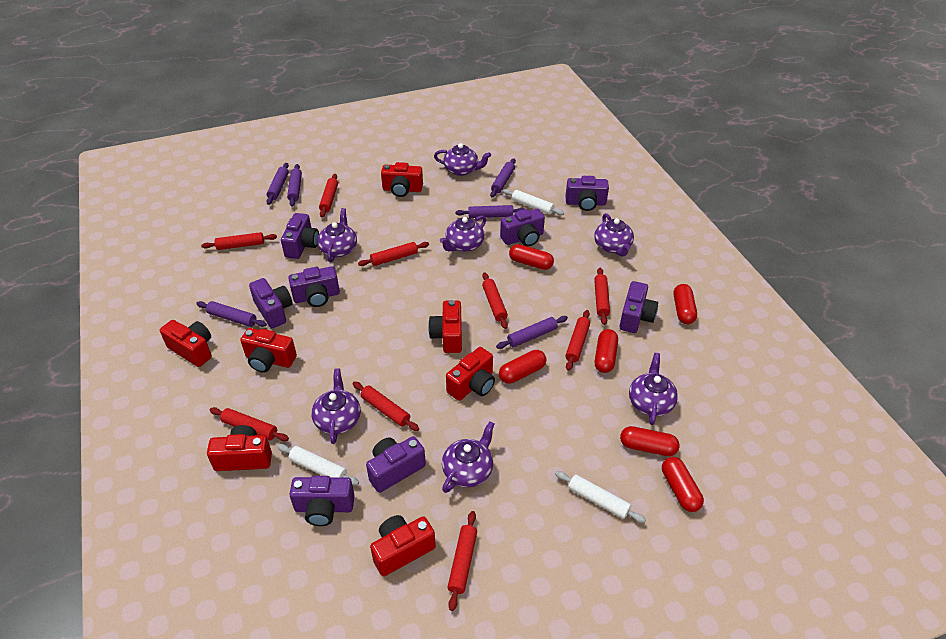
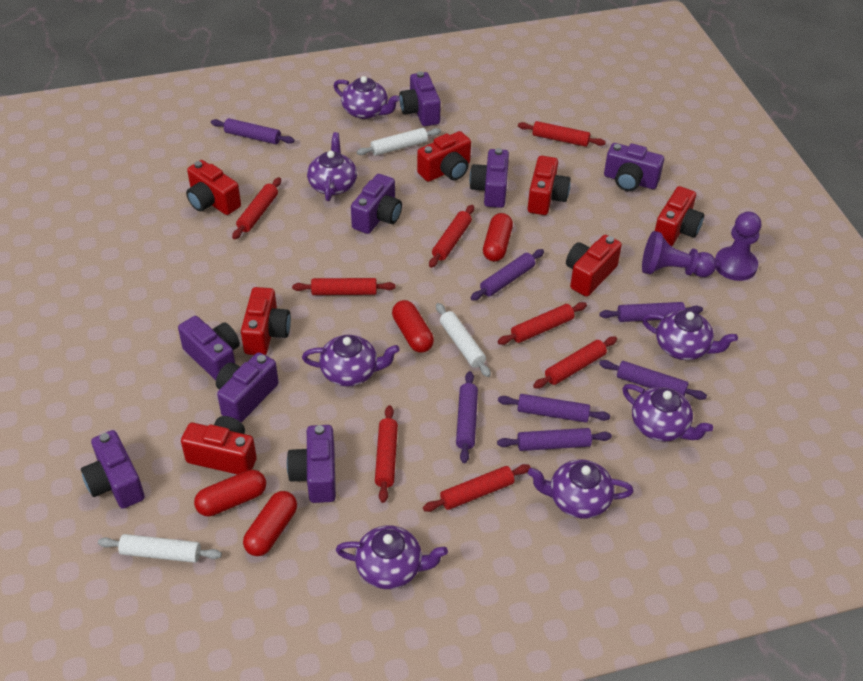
purple pawn: none = 0 -> [642,231,716,277] [715,212,761,281] = 2
purple rolling pin: [196,301,267,327] [266,163,289,205] [287,164,302,207] [456,205,525,218] [490,158,516,197] [496,316,568,349] = 6 -> [211,118,294,144] [456,371,478,463] [471,249,544,301] [497,428,612,451] [498,394,610,423] [599,302,703,322] [599,360,707,400] = 7
red capsule: [499,350,546,384] [509,244,554,270] [595,329,618,373] [620,426,680,456] [662,457,704,512] [673,284,697,324] = 6 -> [194,470,266,516] [243,491,297,556] [392,300,434,353] [483,213,513,262] = 4
red rolling pin: [201,232,277,250] [210,407,289,441] [319,174,338,218] [353,382,419,431] [358,242,429,266] [447,511,477,611] [482,272,508,329] [565,310,590,371] [594,268,610,325] = 9 -> [232,177,281,239] [292,278,396,295] [375,405,398,503] [423,464,531,512] [429,205,474,268] [497,302,587,345] [518,121,606,147] [533,336,617,389] = 8

